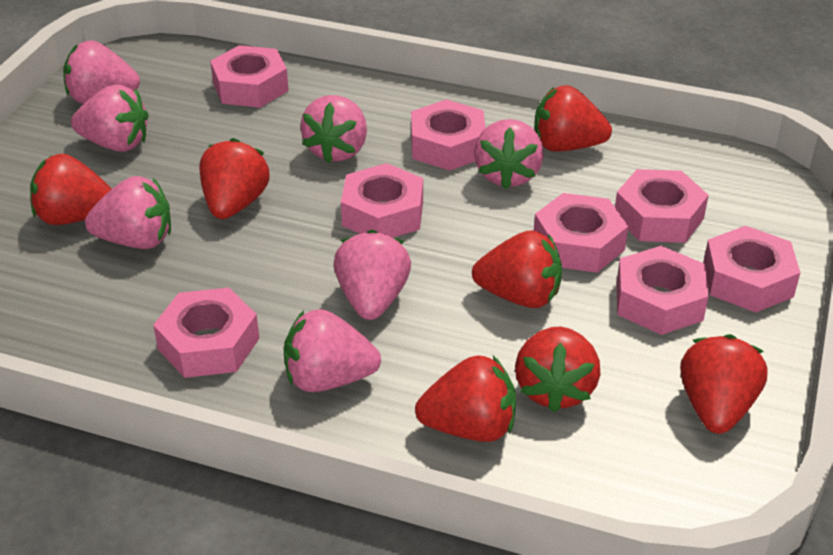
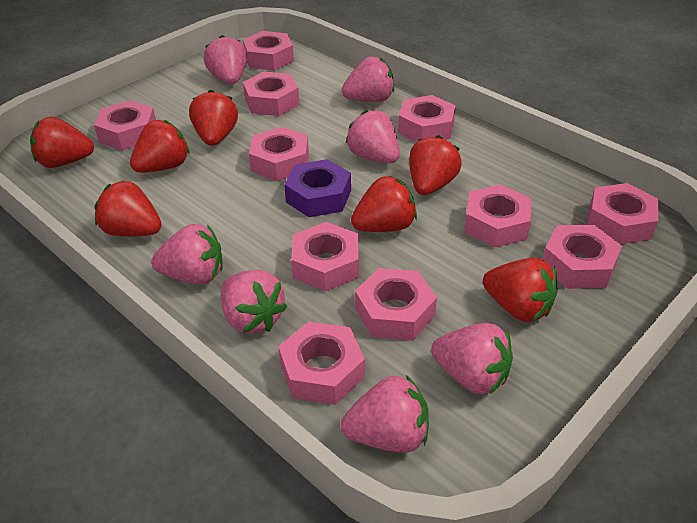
pink nut: [153,288,259,378] [210,45,289,108] [341,163,423,237] [411,99,486,171] [534,193,628,273] [615,169,709,243] [616,246,709,335] [703,226,800,312] = 8 -> [94,100,156,151] [243,31,294,71] [243,71,299,116] [249,127,309,181] [278,322,365,405] [291,222,359,291] [355,268,437,341] [398,95,456,142] [464,184,531,248] [543,225,622,289] [587,183,659,244] = 11
purple nut: none = 0 -> [284,159,351,217] = 1

